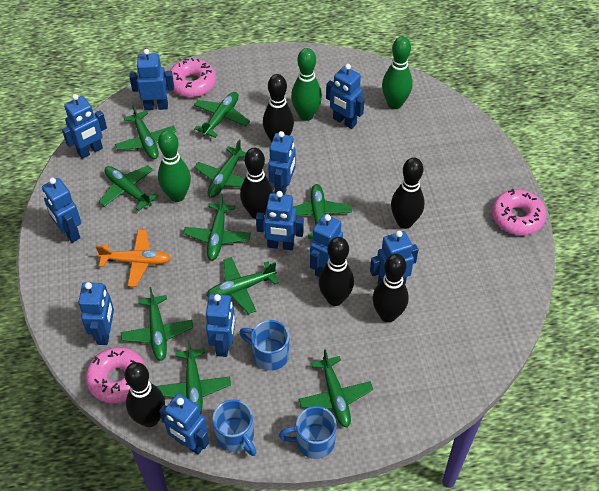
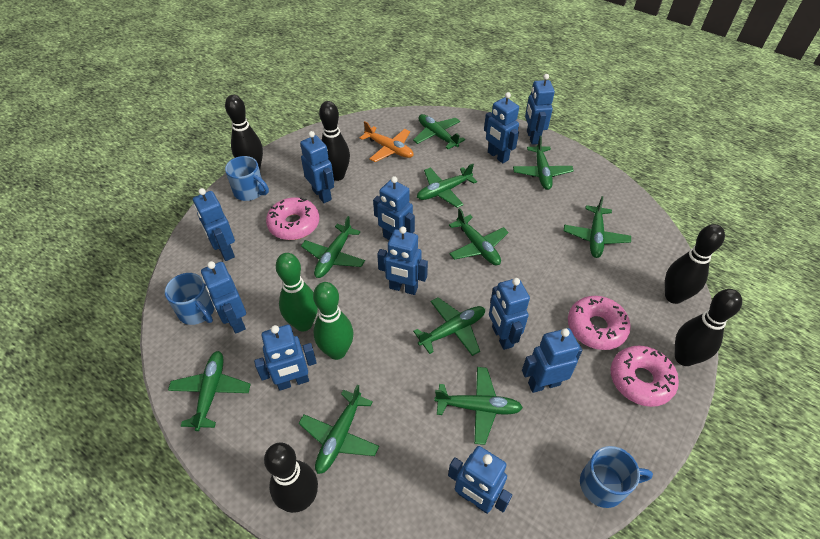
black bowling pin: [125,362,165,427] [240,148,273,219] [263,74,294,142] [319,237,354,306] [373,254,409,322] [391,157,424,229] = 6 -> [225,95,263,170] [264,443,318,513] [319,101,350,181] [665,224,725,304] [675,289,742,366] = 5
green bowling pin: [158,130,191,202] [291,48,322,121] [382,36,412,109] = 3 -> [276,253,318,332] [313,282,354,360] = 2

